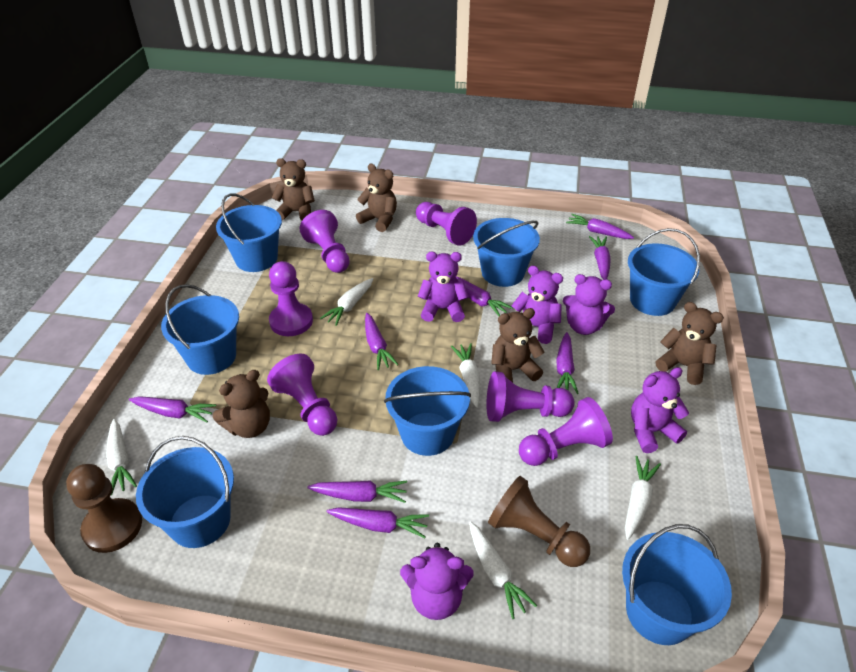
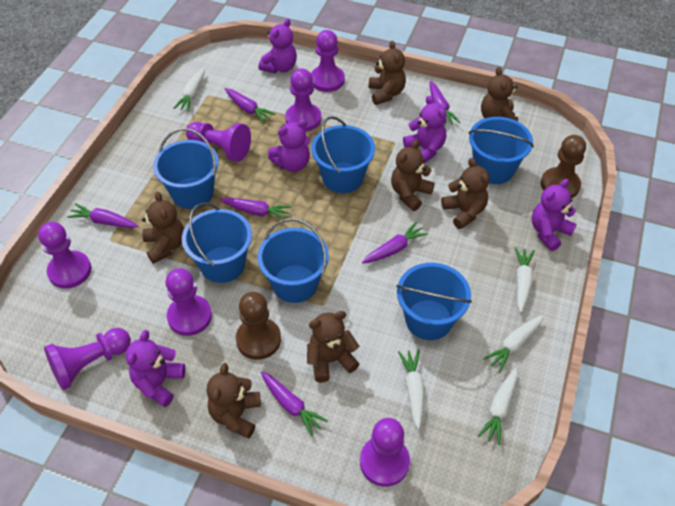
blue bucket: [136,436,234,548] [161,284,239,375] [216,193,282,272] [384,366,471,456] [473,218,540,287] [622,524,732,645] [628,228,700,316] = 7 -> [153,128,219,209] [182,203,252,283] [257,218,329,303] [311,116,375,193] [396,263,472,340] [468,117,534,184] = 6
brown teddy bear: [213,370,270,438] [272,158,315,221] [356,164,397,232] [491,308,544,383] [656,302,724,385] = 5 -> [142,191,184,264] [207,363,261,439] [307,311,359,383] [369,41,406,105] [391,140,434,211] [441,158,489,229] [481,67,518,121] = 7
purple carrot: [129,396,216,423] [307,480,407,503] [327,507,429,538] [365,313,399,370] [456,277,513,316] [556,332,579,394] [566,214,634,239] [589,236,611,280] = 8 -> [67,203,138,228] [220,197,292,219] [225,88,276,123] [261,372,328,436] [362,222,428,263] [430,81,460,126] = 6
purple pawn: [267,354,337,436] [269,261,313,336] [299,210,350,273] [416,202,477,245] [486,371,575,422] [519,397,613,466] = 6 -> [38,222,91,289] [44,328,131,390] [166,268,212,336] [186,122,251,162] [285,68,321,132] [311,30,345,92] [360,418,410,487] = 7

